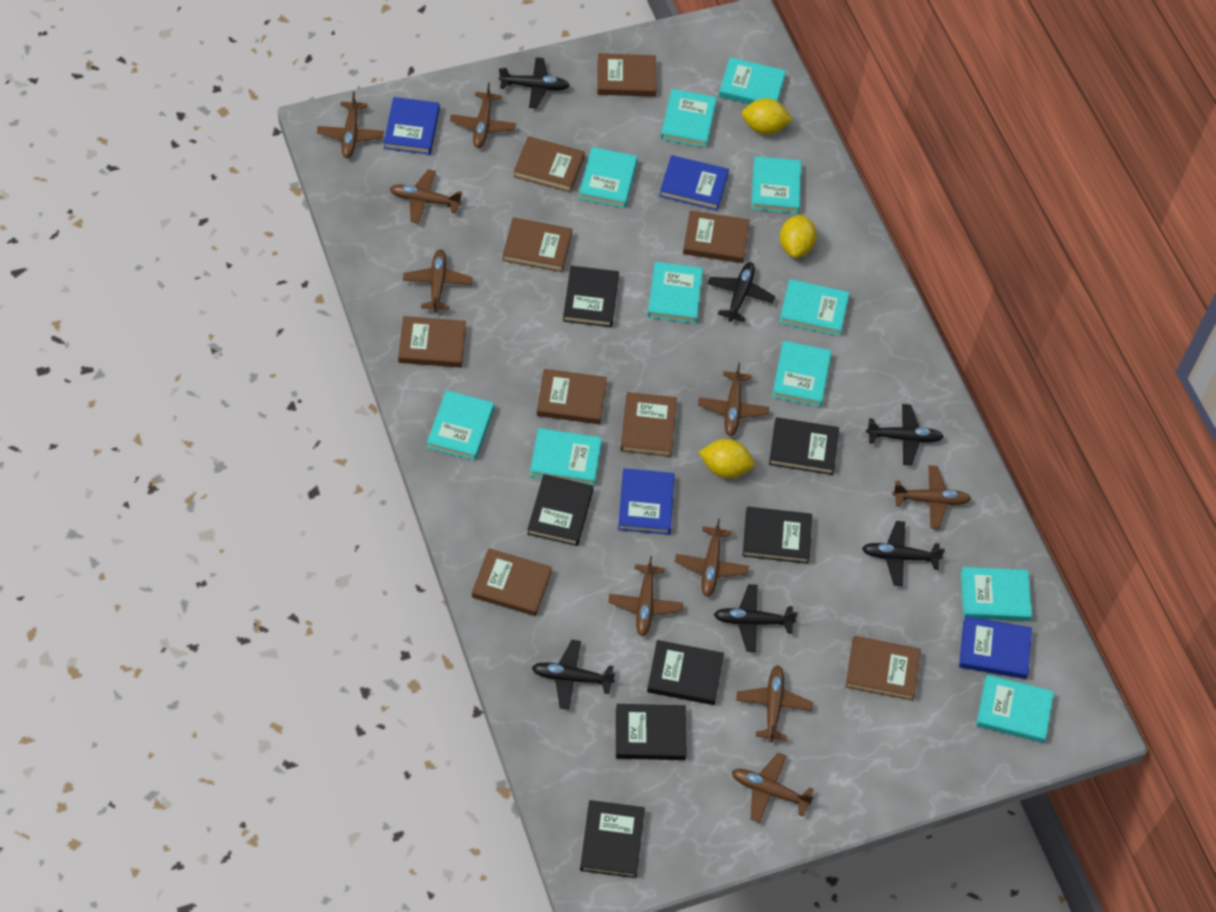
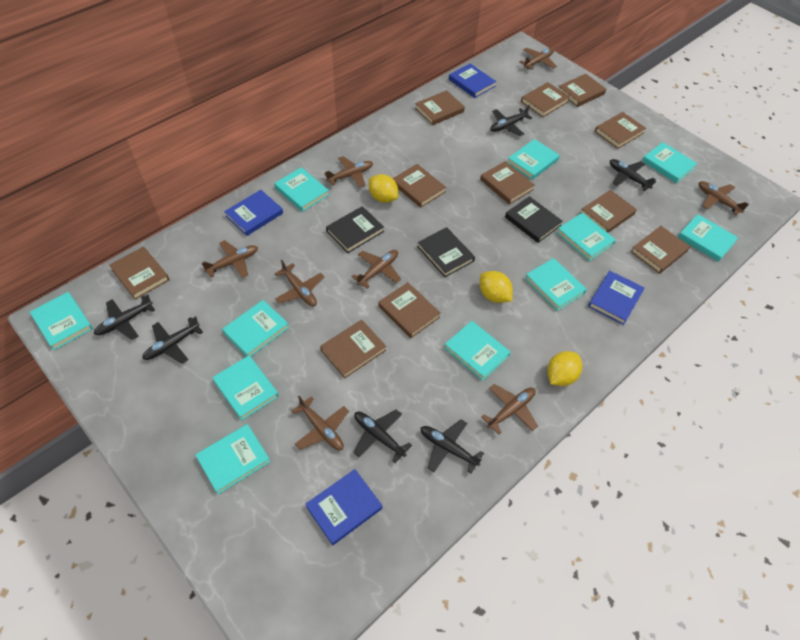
black book: [527,474,593,546] [563,266,619,327] [580,800,645,878] [616,704,687,760] [647,640,724,705] [743,507,812,564] [769,417,839,475] = 7 -> [326,206,384,253] [417,227,475,277] [505,196,563,243] = 3
brown book: [398,316,466,368] [472,548,552,616] [502,217,572,272] [513,136,585,193] [537,369,607,424] [597,53,656,97] [620,392,677,457] [683,210,750,263] [846,636,921,701] = 9 -> [109,246,170,300] [320,320,386,378] [378,282,441,338] [392,164,446,208] [415,90,465,125] [480,161,535,205] [521,82,570,117] [558,74,606,107] [580,190,637,233] [595,112,646,149] [631,226,690,274] = 11
brown plane: [317,92,384,158] [390,169,462,224] [403,249,473,312] [450,82,516,148] [608,556,683,636] [675,518,749,597] [698,363,769,436] [731,753,814,823] [736,665,813,742] [892,465,971,529] = 10 -> [201,240,258,278] [275,260,324,307] [292,396,349,450] [324,156,373,188] [352,250,401,289] [482,384,538,435] [520,48,557,70] [699,181,749,215] = 8

